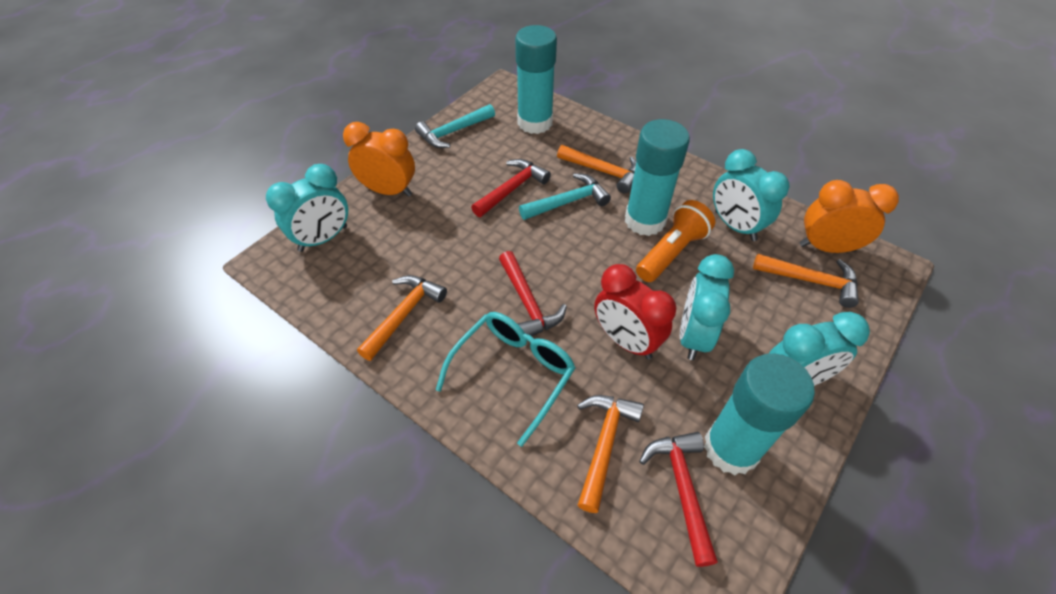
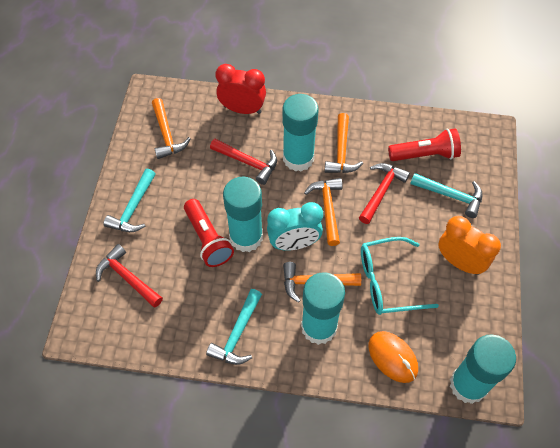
orange clock: [343,122,415,197] [800,180,899,253] = 2 -> [438,216,501,275] = 1
orange flashlight: [636,200,715,282] = 1 -> none = 0
orange mouse: none = 0 -> [368,331,418,383] = 1
red flashlight: none = 0 -> [184,199,234,267] [388,128,461,161] = 2
turquoise clock: [266,164,348,252] [680,254,734,360] [713,149,789,241] [768,312,870,386] = 4 -> [267,202,323,251] = 1
turquoise glue stick: [515,25,557,134] [625,119,690,236] [704,354,815,475] = 3 -> [223,177,263,252] [282,94,319,172] [301,272,345,345] [450,335,516,404] = 4
turquoise hammer: [415,104,495,148] [519,173,611,220] = 2 -> [103,169,155,232] [206,289,262,365] [410,173,483,218] = 3

